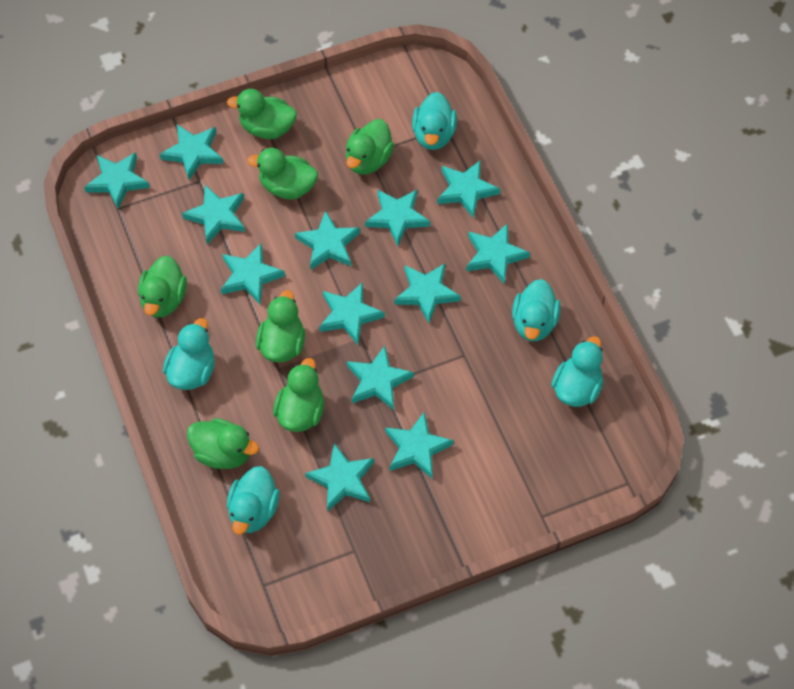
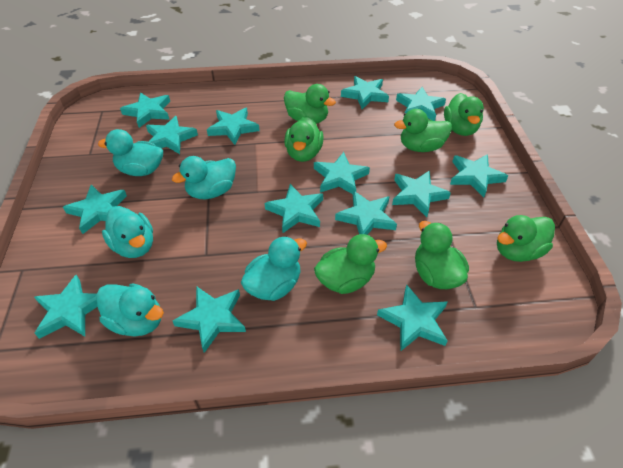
turquoise star: [84,152,150,209] [160,125,224,180] [182,185,245,244] [221,243,285,304] [295,210,360,270] [305,443,374,511] [319,282,385,345] [347,346,414,410] [365,189,430,246] [385,412,454,478] [394,263,461,323] [437,160,501,218] [466,223,530,284] = 13 -> [34,275,97,339] [63,185,127,234] [120,92,170,128] [146,116,198,154] [173,286,246,353] [207,108,260,145] [265,184,323,233] [314,152,370,194] [335,191,397,235] [341,76,389,109] [377,284,448,352] [392,170,451,217] [396,87,446,121] [450,154,508,198] = 14

